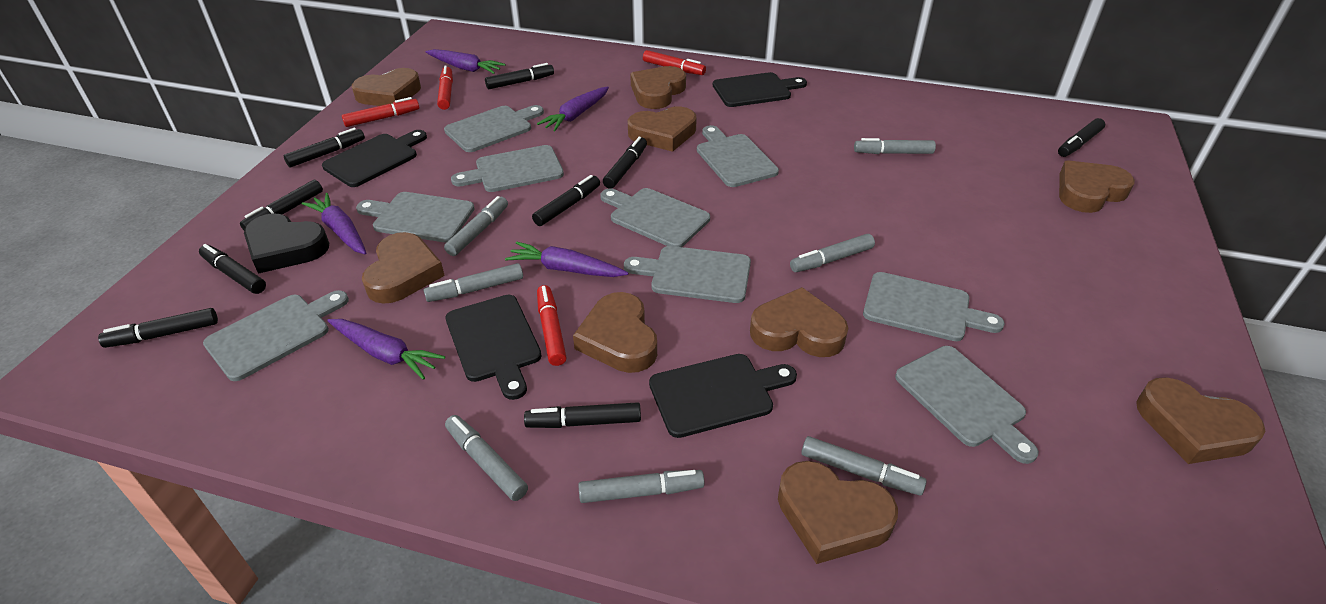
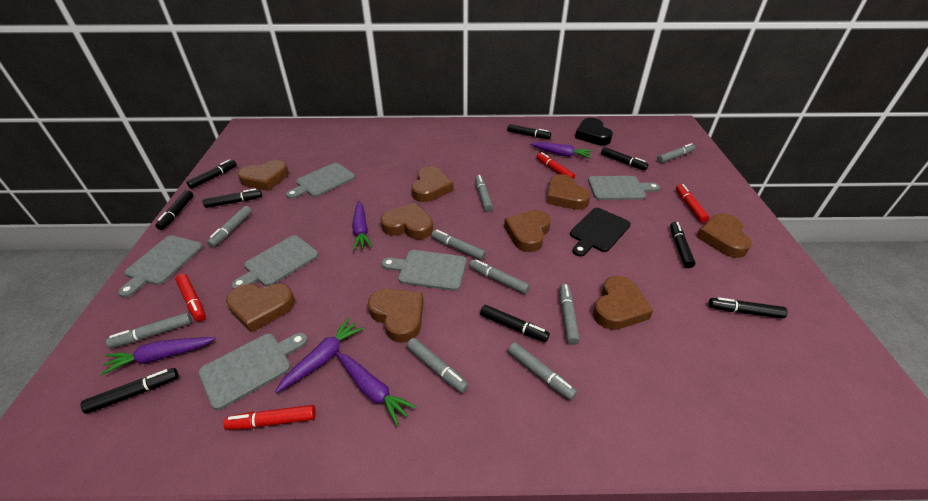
black cutting board: [322,130,427,187] [445,295,542,400] [649,354,797,438] [713,72,807,107] = 4 -> [570,208,631,256] = 1
grey cutting board: [203,290,349,381] [356,192,475,242] [444,105,544,152] [451,145,564,192] [600,188,710,247] [624,246,751,303] [697,125,779,187] [863,272,1005,341] [895,346,1039,464] = 9 -> [118,235,203,298] [198,333,308,410] [231,235,318,289] [286,163,355,199] [382,250,467,291] [588,176,660,200] = 6
grey marker: [424,263,523,302] [444,196,508,256] [445,415,528,501] [578,470,704,503] [790,234,875,272] [801,436,927,495] [854,138,936,154] = 7 -> [106,312,192,348] [207,206,252,247] [407,338,469,393] [431,230,486,260] [469,259,530,294] [475,175,493,212] [508,342,577,400] [559,284,580,345] [657,143,695,163] = 9

